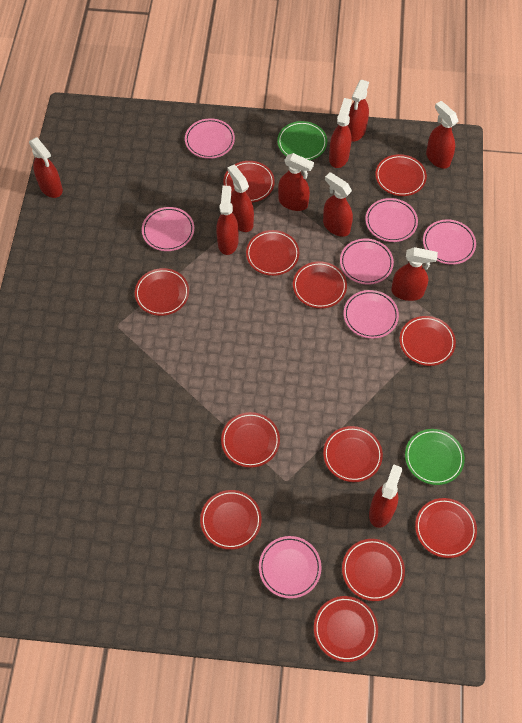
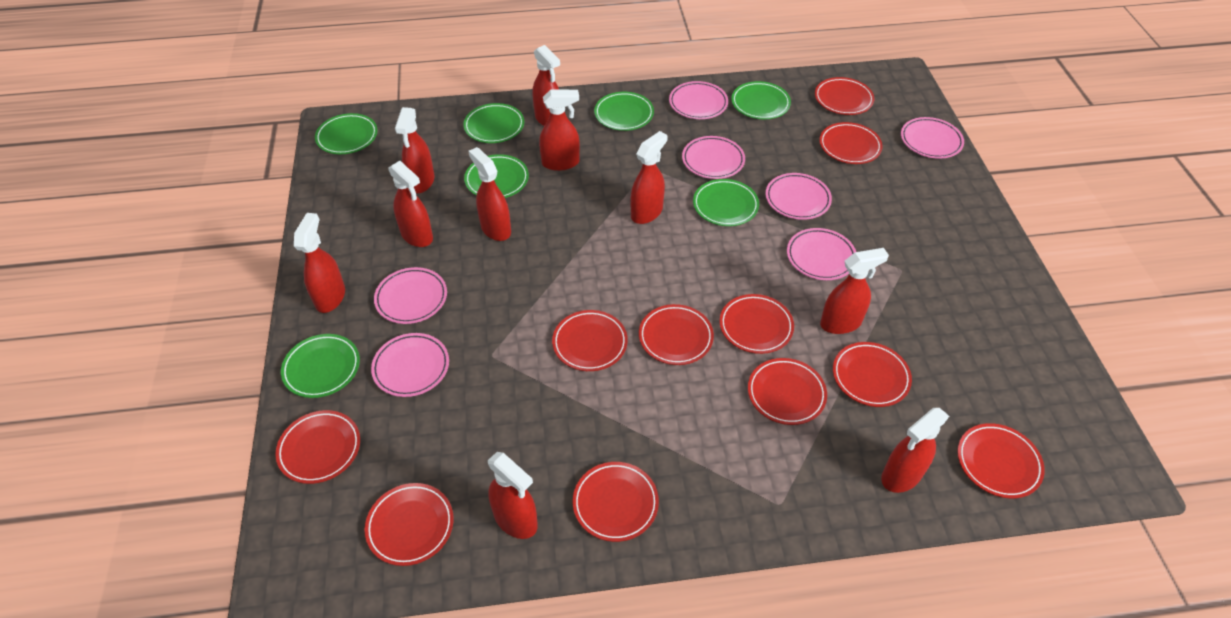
green plate: [277,121,327,160] [405,429,465,485] = 2 -> [281,334,360,398] [315,113,378,154] [463,103,524,143] [464,154,529,198] [594,92,654,131] [693,179,759,226] [731,81,791,119] = 7
red plate: [135,268,189,316] [200,490,262,550] [221,412,280,468] [223,161,275,203] [246,230,299,276] [293,261,347,309] [314,596,378,662] [323,426,383,482] [342,539,405,601] [375,154,427,196] [399,316,456,366] [415,498,477,558] = 12 -> [275,410,360,484] [365,483,454,566] [552,310,628,371] [573,462,659,542] [639,304,714,365] [720,294,794,354] [748,358,827,425] [815,77,874,115] [819,122,883,164] [833,342,912,407] [957,423,1045,498] = 11

